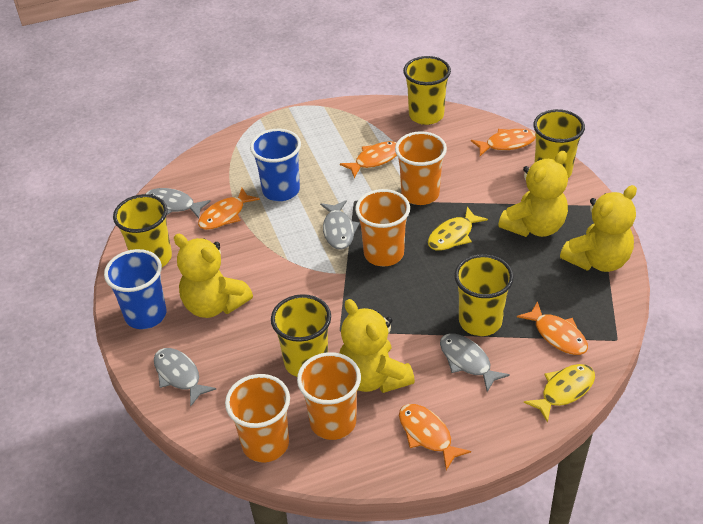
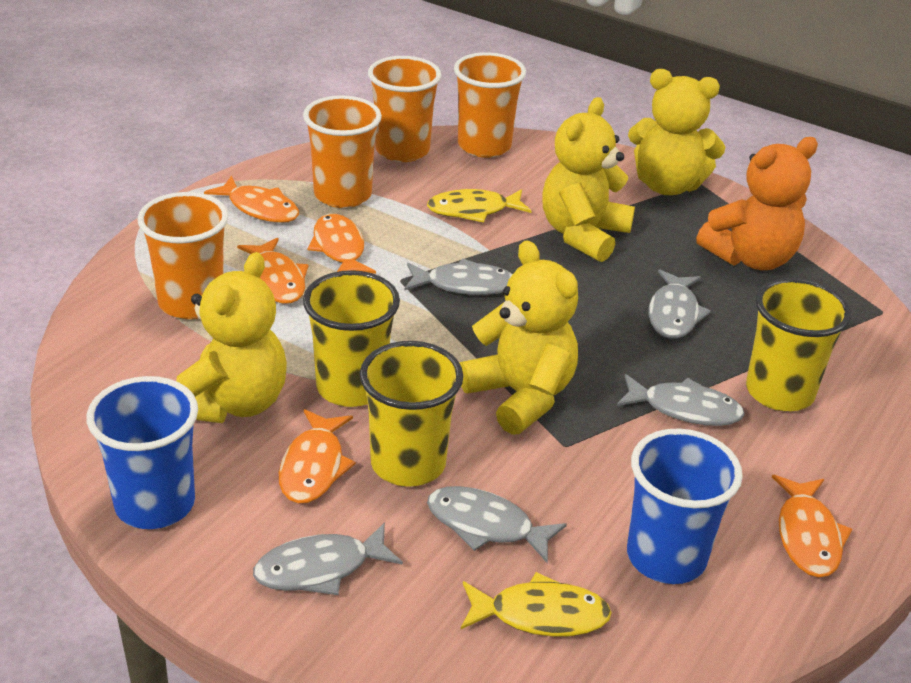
grey fish: [146,188,211,218] [154,348,216,406] [320,200,360,250] [440,333,510,392] = 4 -> [253,522,403,595] [404,258,513,295] [427,486,567,563] [617,374,745,426] [648,270,711,339] = 5
orange teddy bear: none = 0 -> [696,137,818,270] = 1
yellow cup: [113,194,172,267] [271,294,331,377] [403,56,451,125] [454,254,514,336] [533,109,585,178] = 5 -> [303,270,400,407] [360,341,463,487] [746,278,851,411] = 3

